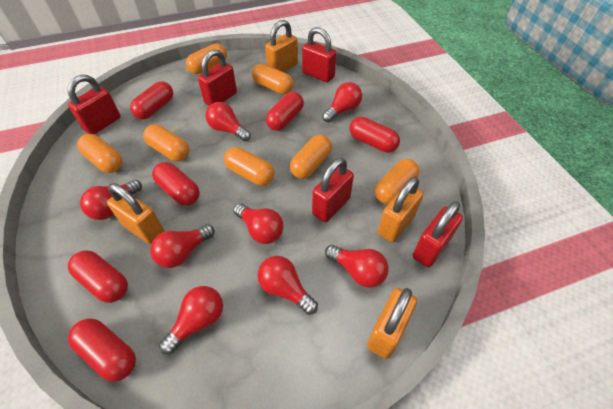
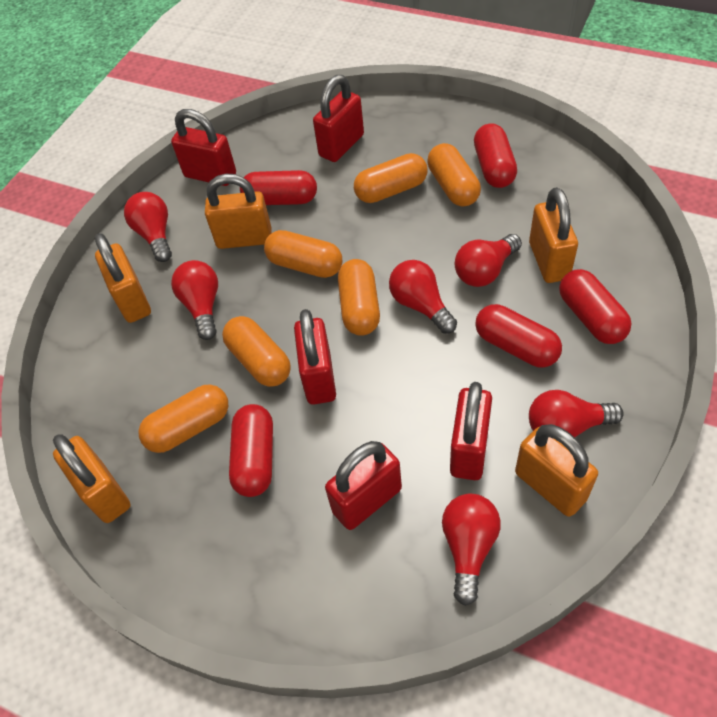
orange capsule: [77,134,123,173] [143,124,189,161] [186,43,227,74] [224,147,275,186] [252,64,294,94] [290,135,332,179] [375,159,419,204] = 7 -> [138,385,228,453] [222,316,291,387] [264,230,342,278] [338,259,380,336] [354,153,427,203] [427,143,481,206] = 6
orange padlock: [107,183,164,245] [265,20,298,72] [367,288,417,359] [378,177,424,242] = 4 -> [53,434,131,523] [95,233,151,323] [205,174,271,249] [515,424,598,517] [529,187,578,283] = 5
red capsule: [68,250,128,303] [68,318,136,382] [130,81,173,119] [152,162,200,206] [266,92,304,131] [349,117,400,153] = 6 -> [229,404,273,497] [240,170,317,205] [474,123,517,188] [475,304,562,367] [559,269,632,344] = 5
red light bulb: [80,180,142,220] [150,224,215,268] [159,286,223,354] [206,102,251,141] [233,203,284,244] [257,256,318,315] [322,82,362,122] [325,245,389,288] = 8 -> [124,192,172,262] [171,260,218,340] [389,260,457,334] [442,494,501,606] [454,234,522,287] [529,390,624,438] = 6

